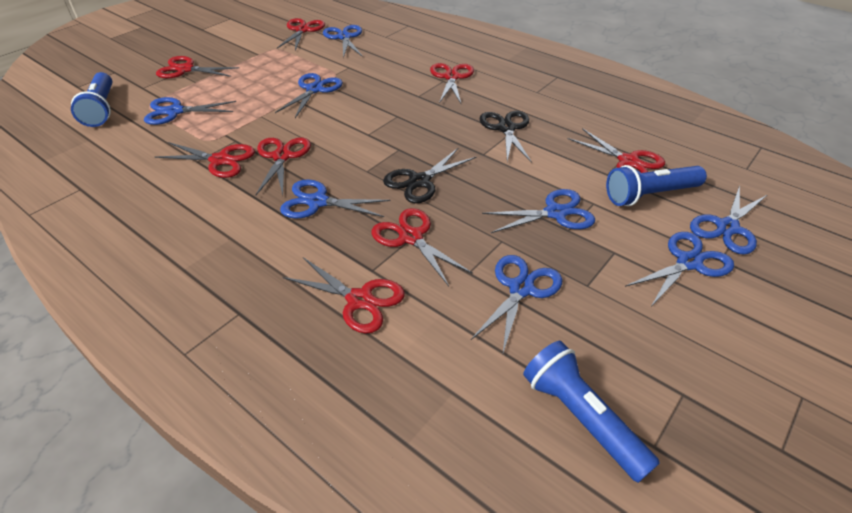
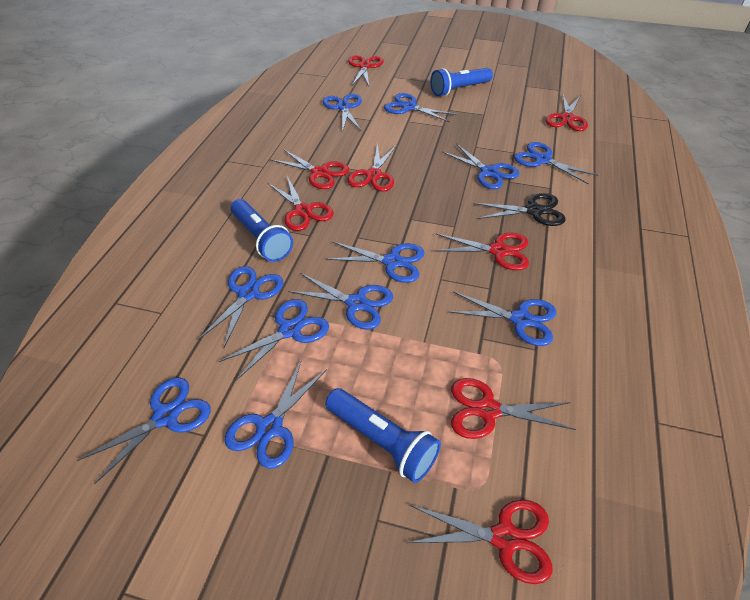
black scissors: [383,147,476,203] [479,111,532,163] = 2 -> [473,193,566,226] = 1
blue scissors: [144,97,236,125] [275,73,343,118] [280,179,390,219] [323,25,363,58] [471,255,563,352] [482,189,595,233] [625,232,734,308] [690,185,767,255] = 8 -> [77,377,211,485] [198,266,284,347] [219,299,329,380] [224,359,327,469] [288,273,393,330] [323,94,362,132] [326,241,425,283] [384,93,457,122] [442,144,520,189] [447,291,556,346] [514,142,598,184] = 11

